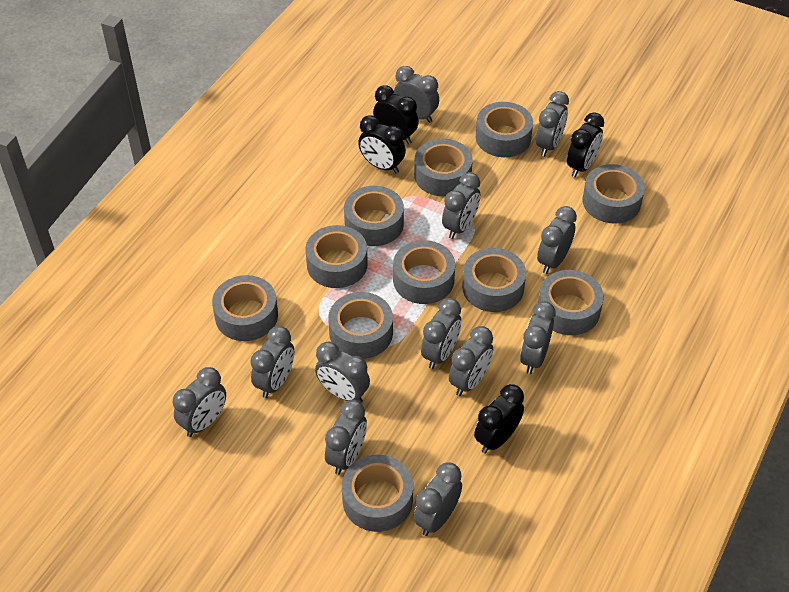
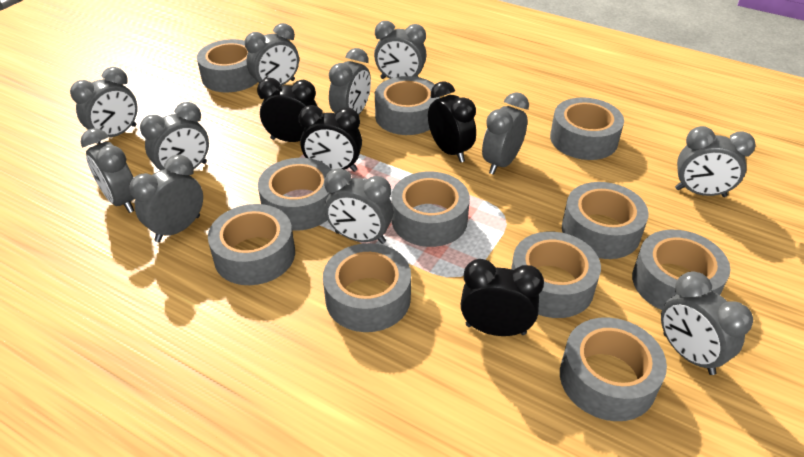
grey clock: [173,367,226,437] [250,326,294,398] [315,342,370,403] [325,400,367,475] [394,66,439,123] [414,462,462,536] [421,298,461,369] [442,172,480,239] [449,326,493,396] [520,301,556,374] [536,91,569,156] [537,206,577,274] = 12 -> [70,67,137,144] [81,128,134,213] [129,155,203,242] [140,102,209,170] [245,23,299,86] [324,168,393,244] [329,48,371,114] [374,21,427,79] [482,92,529,175] [661,271,753,375] [675,126,755,197] = 11

